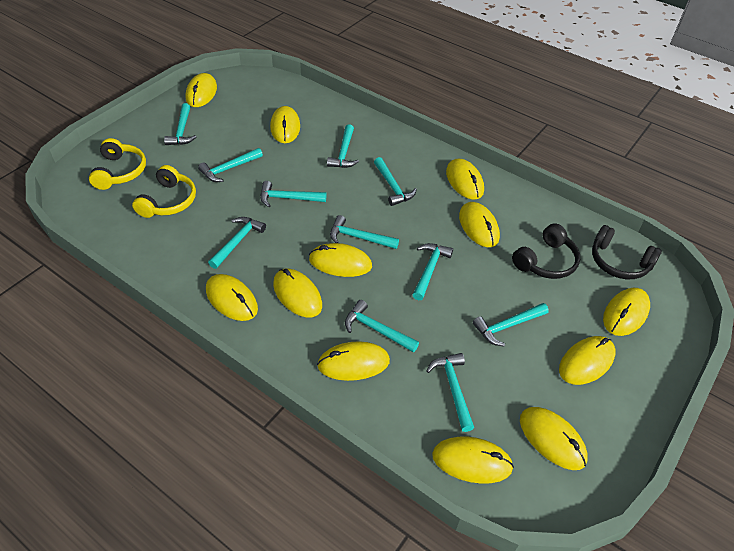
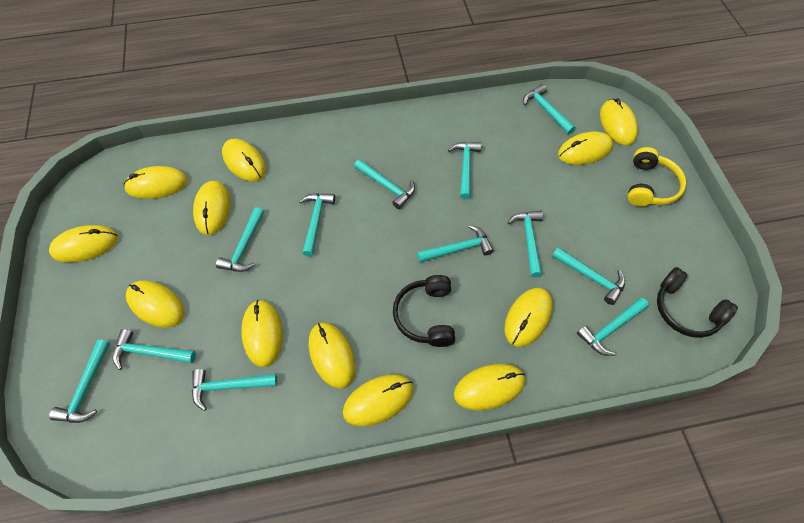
turquoise hammer: [164,103,196,145] [198,148,263,182] [208,217,266,269] [260,181,327,207] [327,124,359,168] [330,215,399,249] [345,300,419,353] [374,157,417,206] [413,243,453,300] [426,353,474,432] [473,303,549,347] = 11 -> [49,339,110,423] [113,329,196,370] [192,369,277,411] [216,207,264,272] [299,193,335,257] [354,159,415,209] [417,225,494,263] [448,142,481,199] [508,211,543,277] [523,84,576,134] [552,247,625,305] [577,297,649,356] = 12
yellow headphones: [89,138,146,190] [132,165,196,218] = 2 -> [628,147,686,206] = 1

